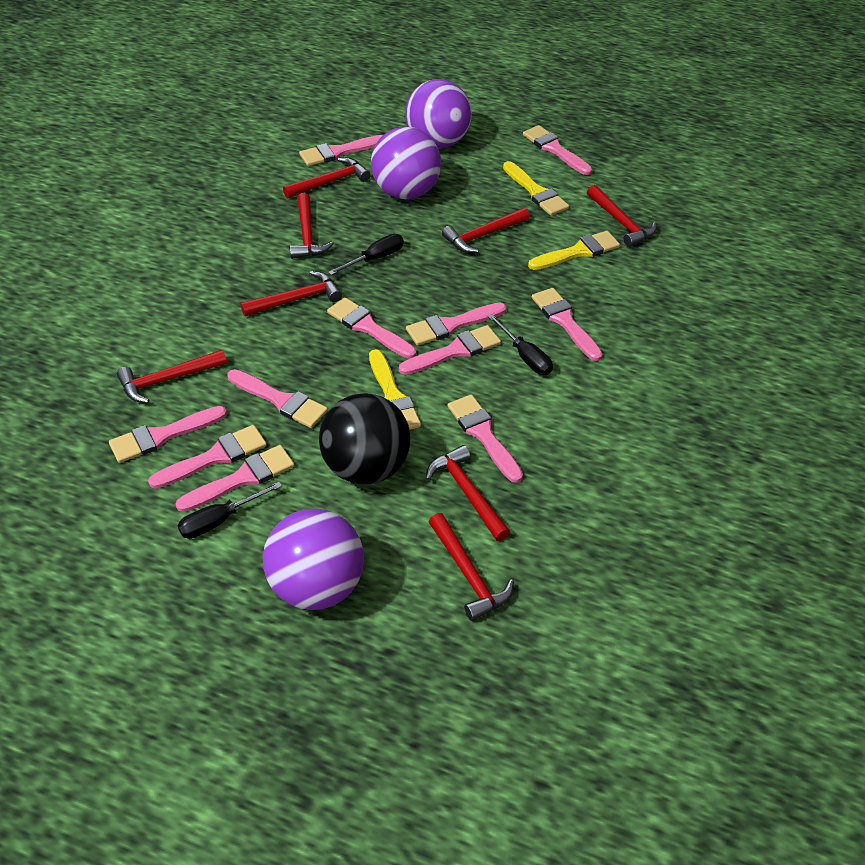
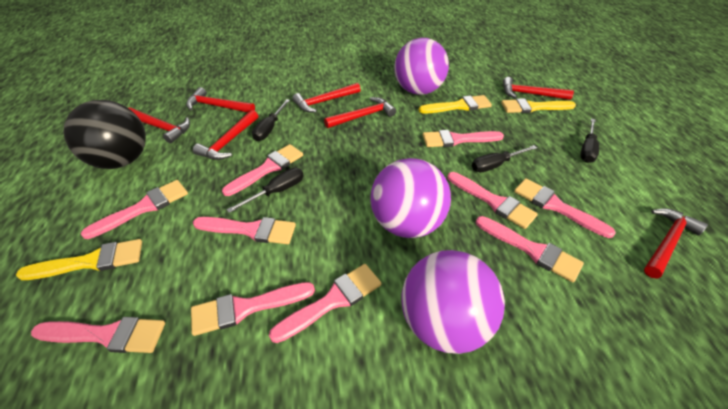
black screwdriver: [177,482,282,539] [328,234,404,275] [488,314,553,375] = 3 -> [226,168,304,213] [252,99,290,141] [472,145,537,172] [581,119,599,163] = 4
pink brush: [109,406,227,463] [148,425,267,489] [175,445,294,512] [227,369,328,428] [299,135,383,166] [327,297,416,359] [399,325,501,375] [406,303,506,346] [448,394,523,483] [523,125,592,175] [532,288,603,361] = 11 -> [31,317,165,353] [81,180,188,239] [191,282,315,336] [193,217,296,244] [222,144,303,196] [269,264,382,343] [423,130,504,147] [447,172,538,229] [476,216,584,282] [514,178,616,238] = 10
red hammer: [117,350,227,403] [241,271,342,316] [283,157,371,199] [290,193,334,259] [426,445,510,541] [429,513,514,621] [442,208,530,253] [587,185,657,247] = 8 -> [128,107,190,143] [186,87,255,113] [193,110,258,160] [292,83,361,113] [324,97,396,128] [503,77,574,100] [644,208,708,279] = 7

